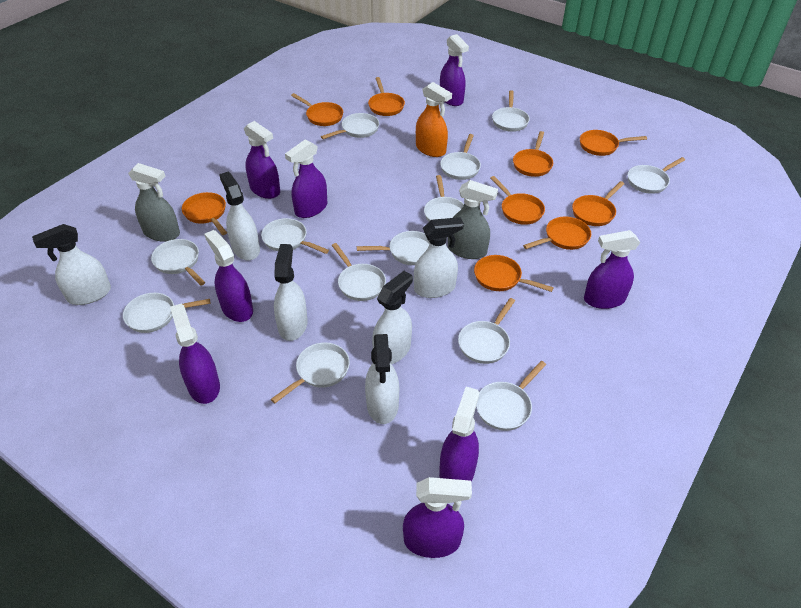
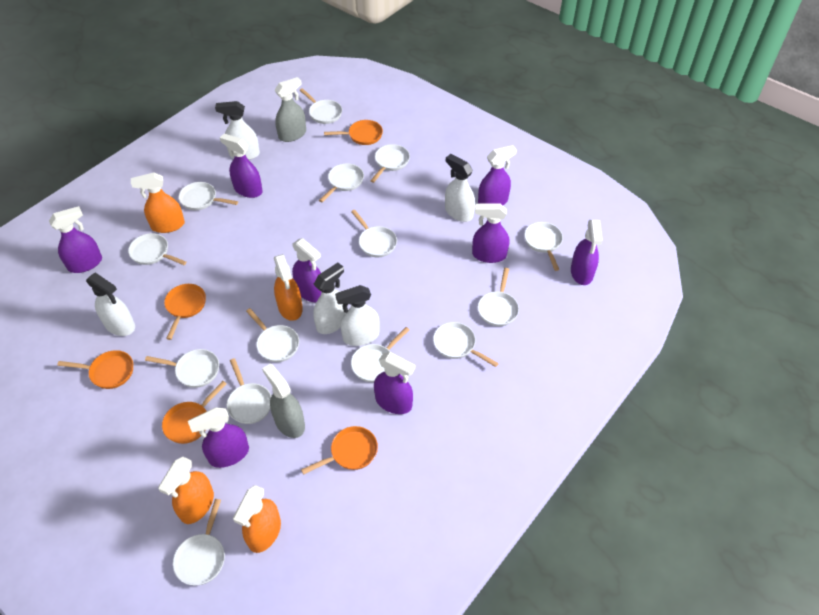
orange pan: [182,192,227,235] [291,93,343,126] [368,77,405,116] [474,255,554,292] [491,176,545,225] [513,131,553,177] [523,217,591,250] [572,181,624,226] [580,130,647,156] = 9 -> [57,350,133,389] [162,381,227,444] [164,284,206,340] [301,426,378,475] [324,120,383,145] = 5
orange spray bottle: [416,82,452,157] = 1 -> [131,172,185,233] [158,457,214,524] [233,485,281,553] [274,254,303,321] = 4
white pan: [123,293,210,333] [151,239,205,286] [261,218,329,254] [271,342,350,403] [321,113,379,139] [332,243,386,301] [357,231,430,265] [424,175,464,222] [440,134,481,180] [458,298,515,364] [476,361,546,431] [492,90,530,132] [628,157,685,194] = 13 -> [128,233,187,265] [145,349,219,388] [173,499,225,585] [178,182,238,210] [227,358,271,424] [246,308,299,362] [300,88,342,124] [319,163,364,203] [351,210,397,257] [351,327,410,382] [371,144,410,183] [433,322,499,367] [478,268,519,326] [524,222,563,271] = 14
white spray bottle: [32,224,111,305] [219,172,260,260] [274,244,308,341] [365,334,399,424] [372,271,413,364] [414,217,464,298] = 6 -> [86,272,135,336] [215,101,260,160] [313,263,345,334] [335,285,380,346] [445,154,475,222] = 5

